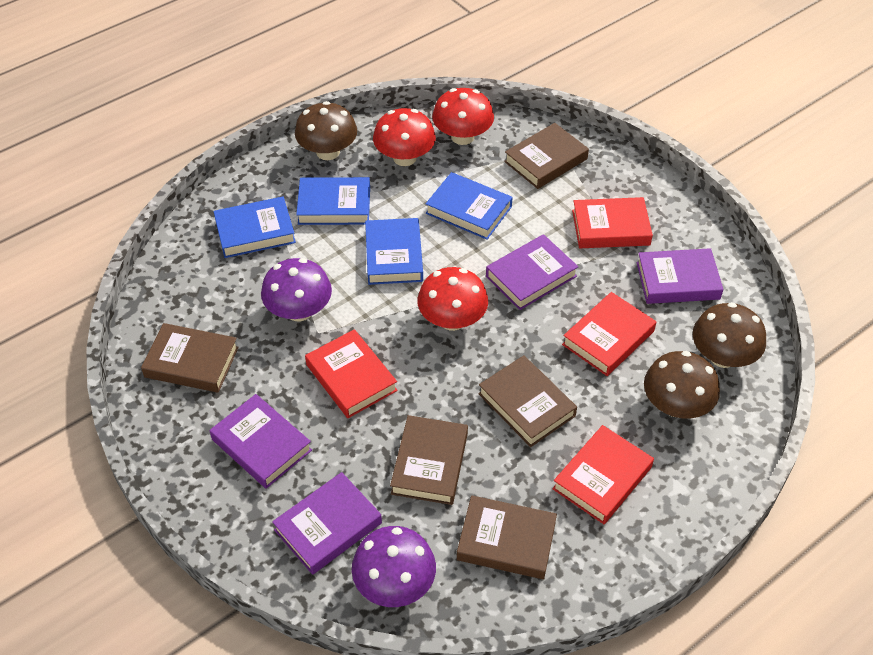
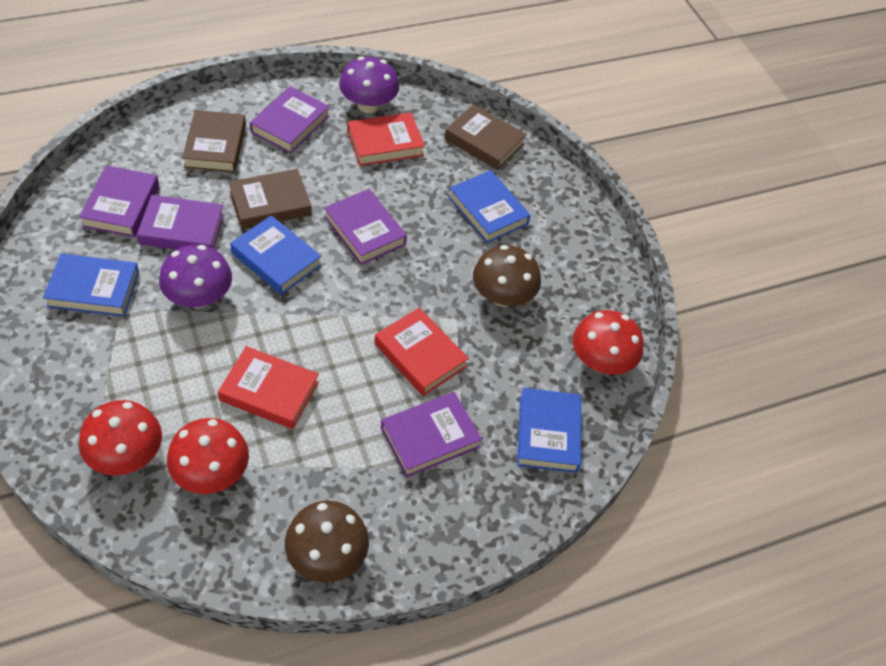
brown book: [141,323,239,393] [390,415,468,505] [457,495,557,579] [478,355,577,447] [504,123,589,189] = 5 -> [182,110,246,173] [228,169,312,229] [444,104,527,170] = 3
brown mushroom: [295,101,357,160] [644,351,720,418] [693,302,766,368] = 3 -> [285,501,369,583] [473,245,541,307] = 2
purple book: [209,394,312,489] [272,472,382,575] [486,234,578,310] [636,248,724,304] = 4 -> [79,165,159,237] [137,195,225,250] [250,86,330,154] [324,189,407,265] [381,392,482,477] = 5
red book: [305,329,398,418] [552,425,654,524] [562,292,656,376] [572,197,653,248] = 4 -> [218,346,319,429] [347,113,425,166] [374,307,469,396] = 3

